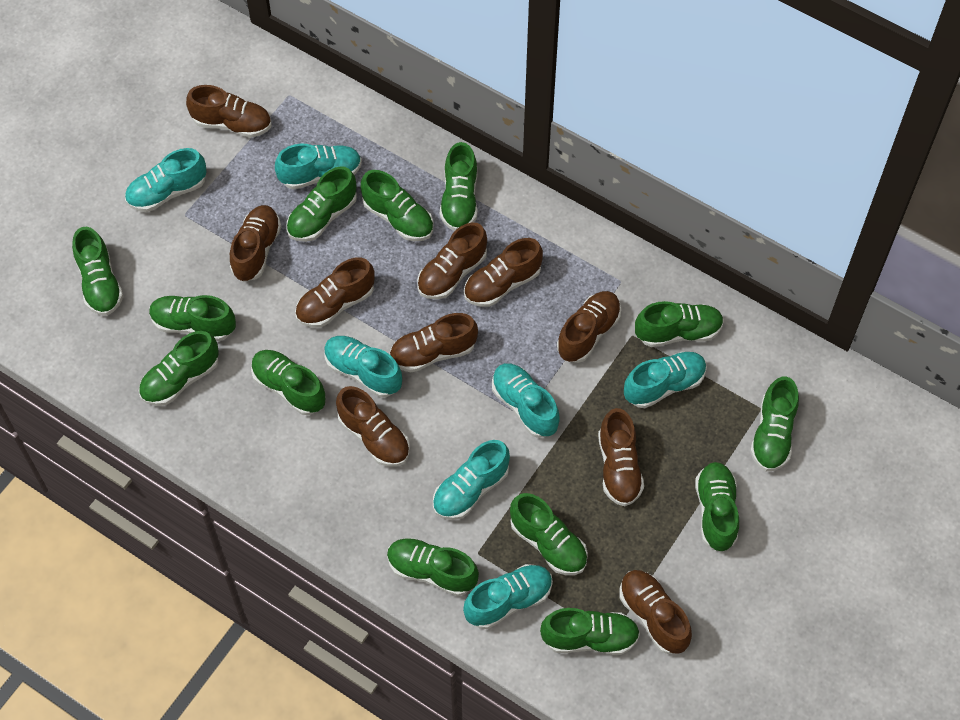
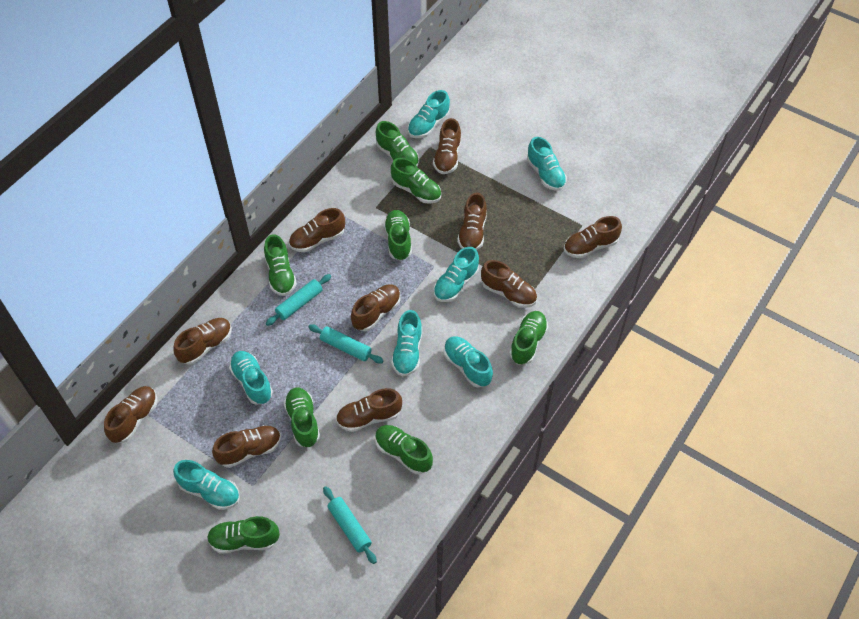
green shoe: [72,227,123,316] [139,331,219,406] [149,295,236,341] [251,350,326,415] [286,166,357,242] [361,170,434,241] [387,538,479,596] [440,142,477,231] [510,493,588,575] [540,608,640,655] [635,301,724,347] [695,462,739,551] [750,377,799,471] = 13 -> [207,516,280,553] [264,234,297,296] [284,387,320,447] [375,425,433,474] [376,121,419,166] [384,210,412,261] [391,158,441,204] [510,311,548,365] = 8
turquoise rolling pin: none = 0 -> [265,274,331,326] [308,324,384,363] [323,486,377,564] = 3

